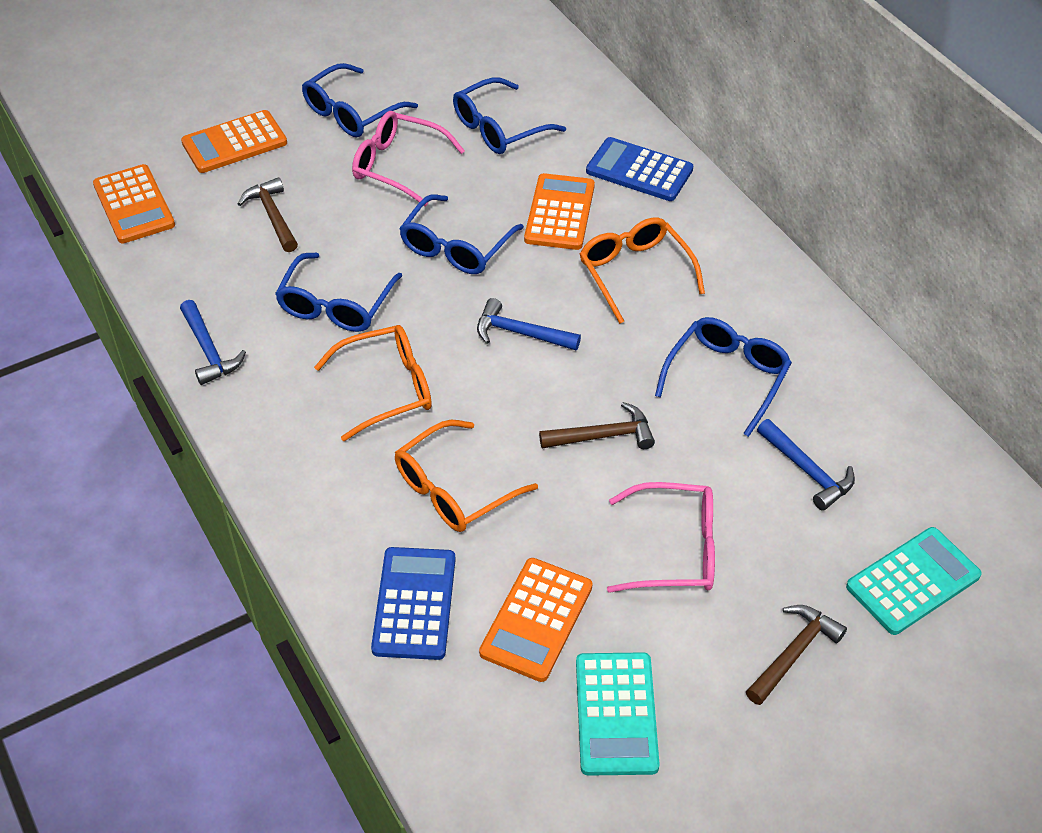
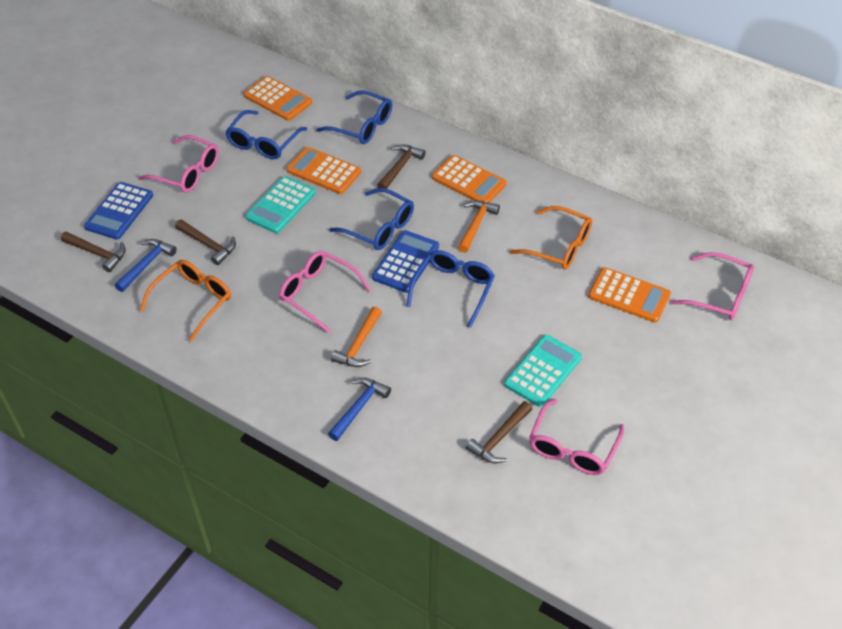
blue glasses: [275,253,402,332] [302,63,418,137] [399,194,524,274] [453,77,566,154] [655,317,792,437] = 5 -> [226,110,307,159] [316,90,392,144] [329,188,414,250] [406,250,495,328] = 4
blue hammer: [180,300,246,385] [477,298,581,350] [757,419,855,511] = 3 -> [115,239,177,292] [328,377,391,441] = 2
brown hammer: [238,177,298,252] [539,402,655,449] [746,605,847,705] = 3 -> [61,231,126,272] [175,219,236,265] [377,144,426,189] [466,401,532,463] = 4
orange glasses: [314,325,432,441] [395,420,538,532] [580,217,705,324] = 3 -> [140,260,231,342] [510,206,592,270] = 2
orange hammer: none = 0 -> [331,307,382,367] [458,200,500,253] = 2
pink glasses: [352,111,465,206] [607,482,715,593] = 2 -> [139,135,219,193] [279,251,371,333] [529,399,624,475] [671,252,754,320] = 4

